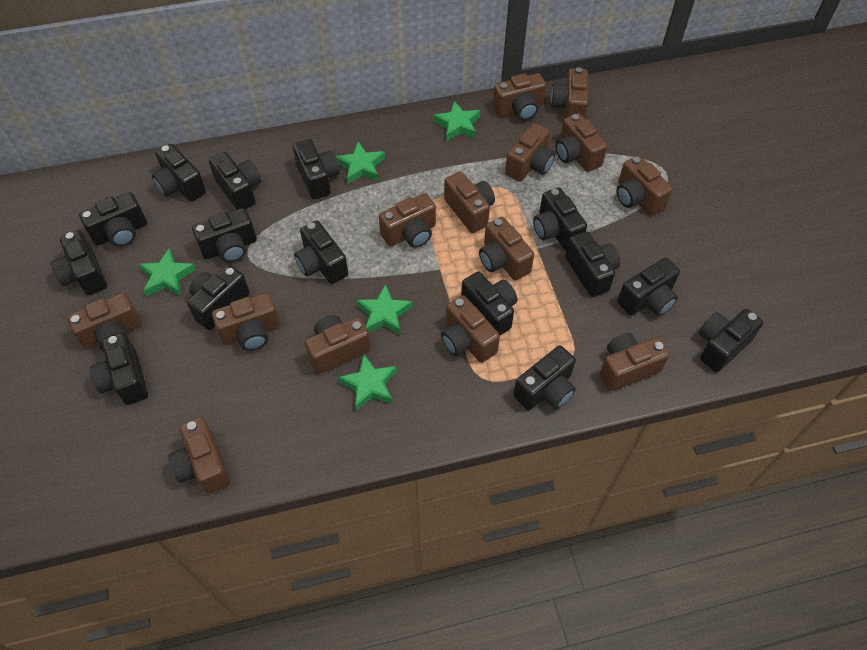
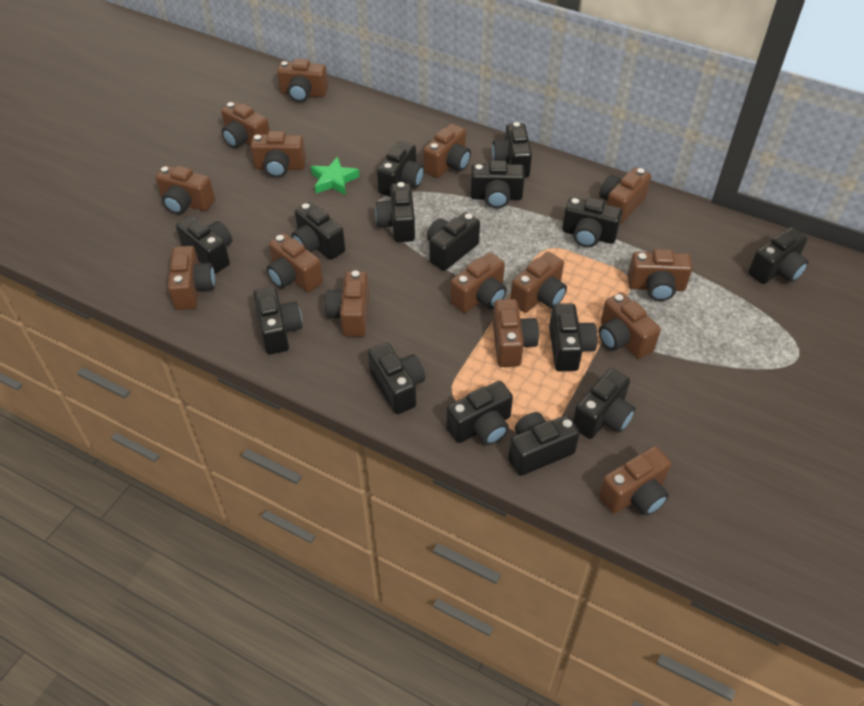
brown camera: [67,293,141,351] [168,417,230,494] [212,293,280,351] [305,315,371,374] [379,193,436,248] [441,295,500,363] [444,172,495,233] [479,217,534,281] [493,73,546,120] [505,123,555,182] [551,67,588,119] [556,113,607,172] [600,333,670,391] [616,155,673,216] = 14 -> [156,166,215,214] [168,246,215,310] [221,102,270,148] [250,131,306,178] [267,233,323,292] [277,59,328,102] [325,271,369,337] [423,124,471,178] [450,252,507,313] [493,299,539,367] [510,252,567,313] [599,167,651,224] [599,292,661,359] [599,446,671,516] [628,249,693,301] = 15
green star: [139,248,196,297] [336,142,385,184] [338,354,397,411] [356,284,413,335] [433,101,481,141] = 5 -> [311,157,360,195] = 1

